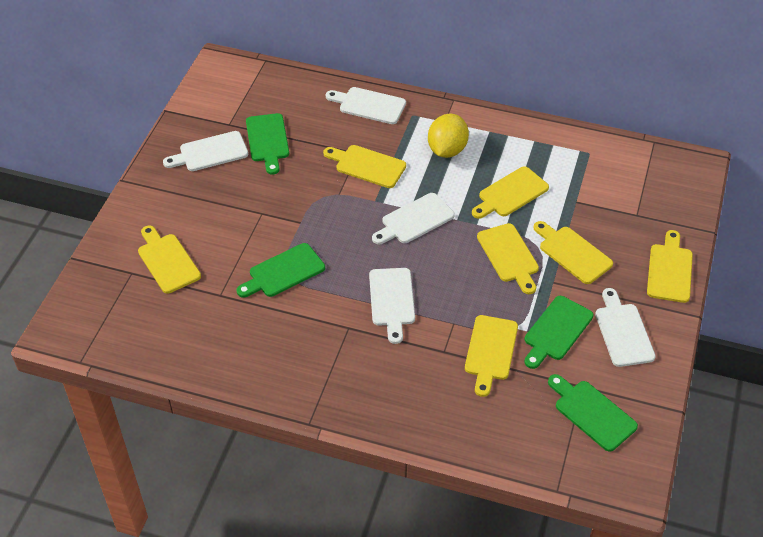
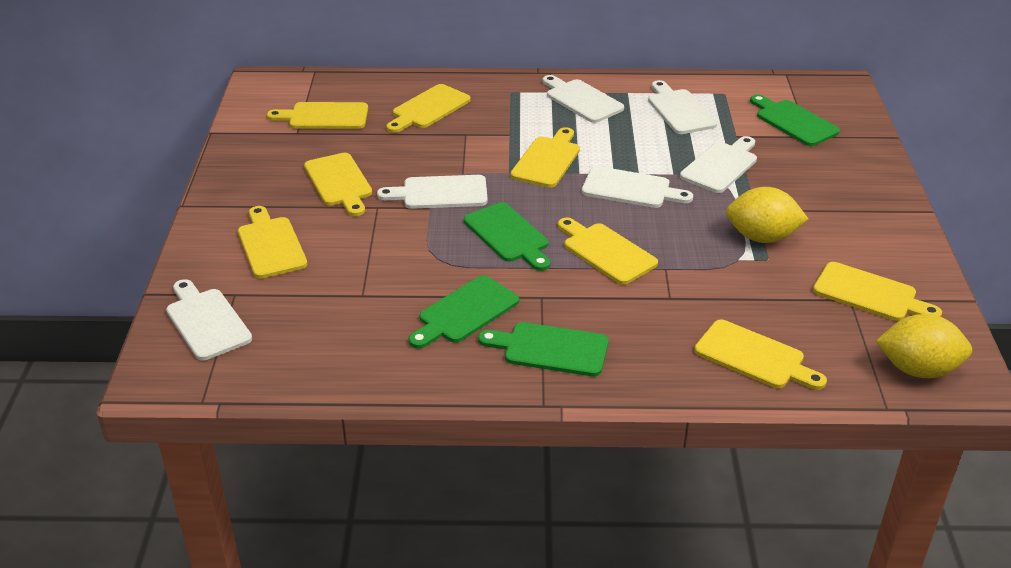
white cutting board: [163,131,248,171] [326,87,406,124] [369,268,415,344] [372,193,455,244] [595,288,656,367] = 5 -> [166,279,252,361] [377,175,488,209] [542,75,624,123] [581,166,693,208] [648,80,717,134] [680,136,757,193] = 6
yellow cutting board: [138,225,201,294] [323,145,406,188] [465,315,518,397] [472,166,549,219] [477,223,539,294] [533,221,613,284] [647,230,693,303] = 7 -> [238,206,307,279] [267,102,368,129] [304,153,372,216] [386,84,471,133] [510,127,580,188] [558,218,658,285] [694,320,827,390] [813,262,942,321] = 8
yellow lemon: [428,114,469,158] = 1 -> [726,187,808,243] [876,314,972,378] = 2

